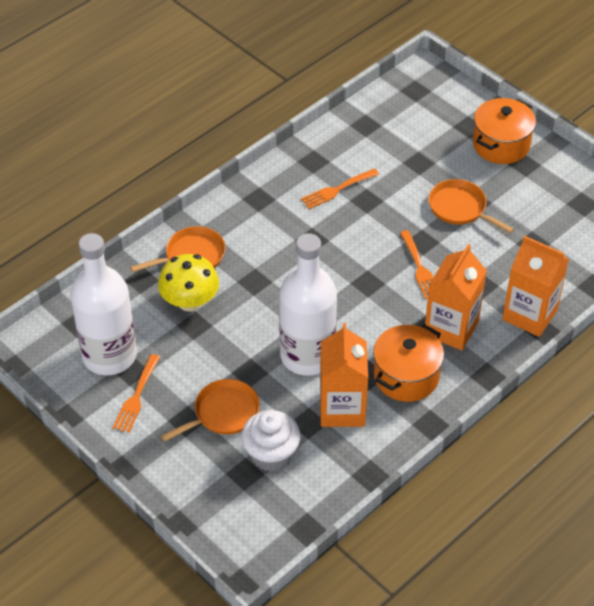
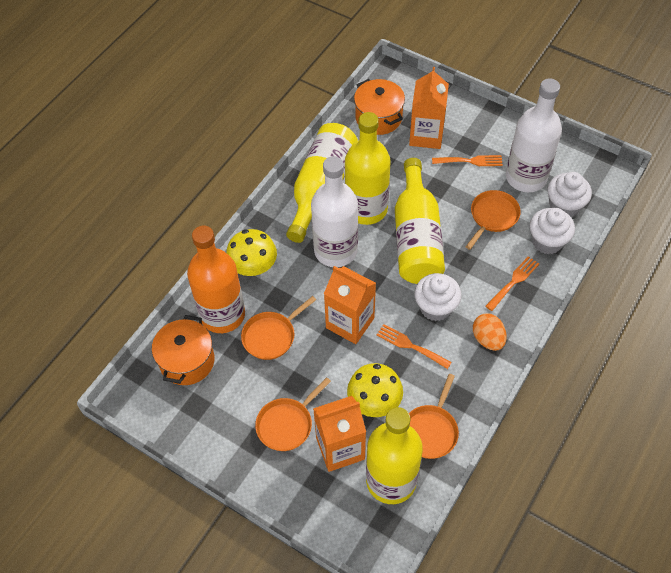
orange bottle: none = 0 -> [187,226,245,333] = 1
orange egg: none = 0 -> [473,313,507,351] = 1
orange pan: [130,226,226,272] [161,379,260,442] [428,179,514,233] = 3 -> [241,296,316,360] [255,377,331,451] [409,374,459,459] [466,190,521,250] = 4
white cupcake: [241,410,301,472] = 1 -> [414,273,462,321] [530,208,575,255] [547,172,592,217] = 3
yellow bottle: none = 0 -> [286,123,358,243] [345,112,391,225] [366,407,423,504] [395,158,445,284] = 4
yellow mushroom: [158,254,219,312] = 1 -> [226,229,277,276] [347,363,403,417] = 2

